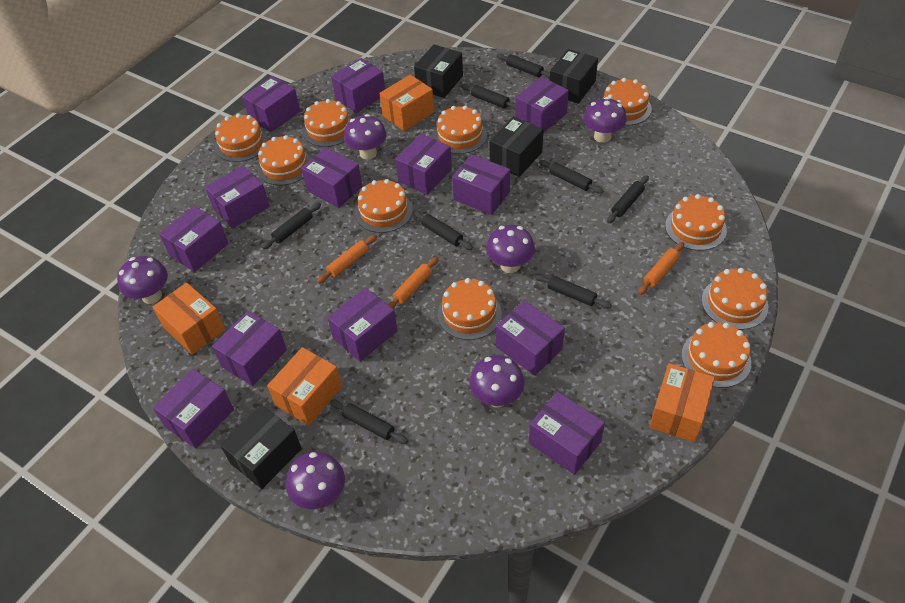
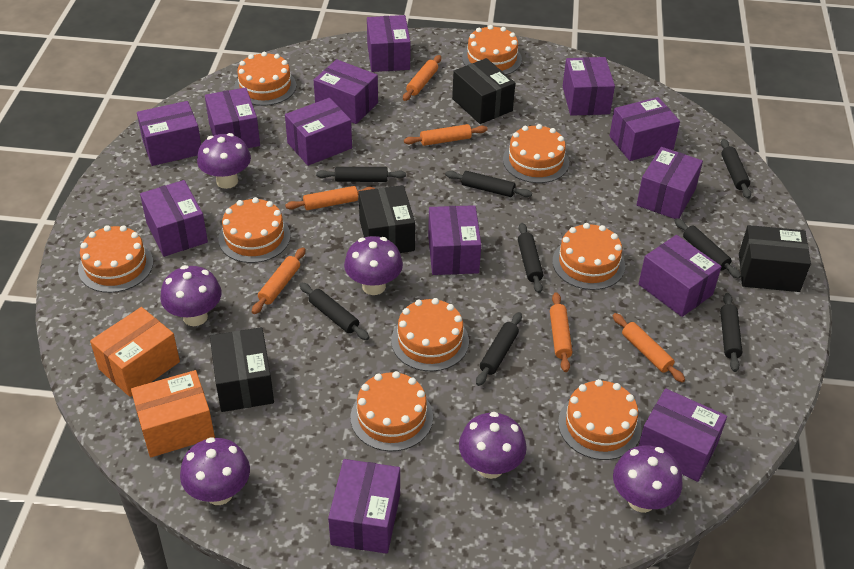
orange box: [152,282,226,355] [267,347,342,426] [379,75,434,131] [649,363,715,442] = 4 -> [90,307,180,397] [131,370,215,458] = 2
orange cake: [215,113,268,162] [257,135,311,186] [302,99,352,147] [355,179,413,233] [434,105,487,154] [438,278,502,340] [603,78,652,126] [665,194,727,251] [681,322,751,388] [701,268,768,330] = 10 -> [78,225,153,293] [218,197,290,263] [234,52,296,106] [350,371,433,451] [391,298,469,371] [462,25,522,75] [503,124,569,183] [552,223,625,290] [558,379,642,460] = 9
orange rolling pin: [317,235,377,284] [387,257,439,309] [638,242,684,295] = 3 -> [252,247,305,314] [285,186,375,210] [403,55,441,101] [404,124,488,146] [550,292,572,372] [613,313,685,383] = 6

